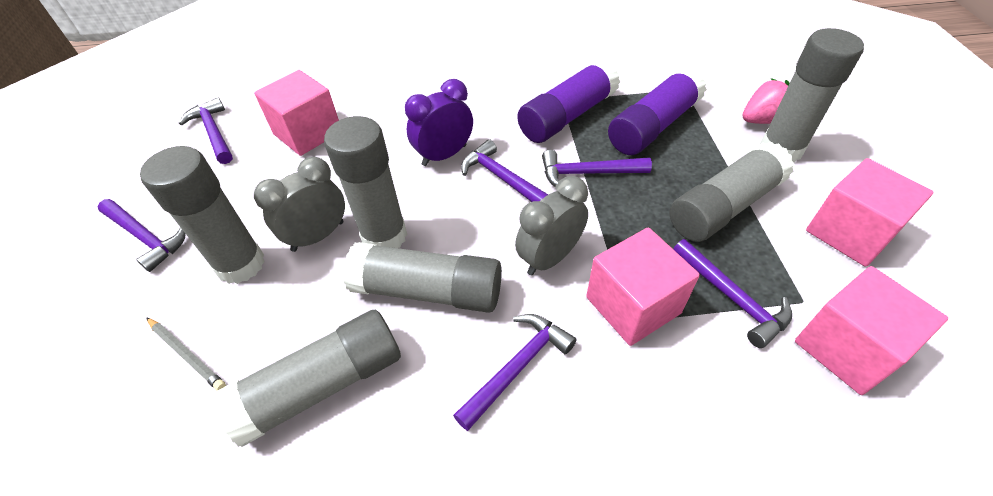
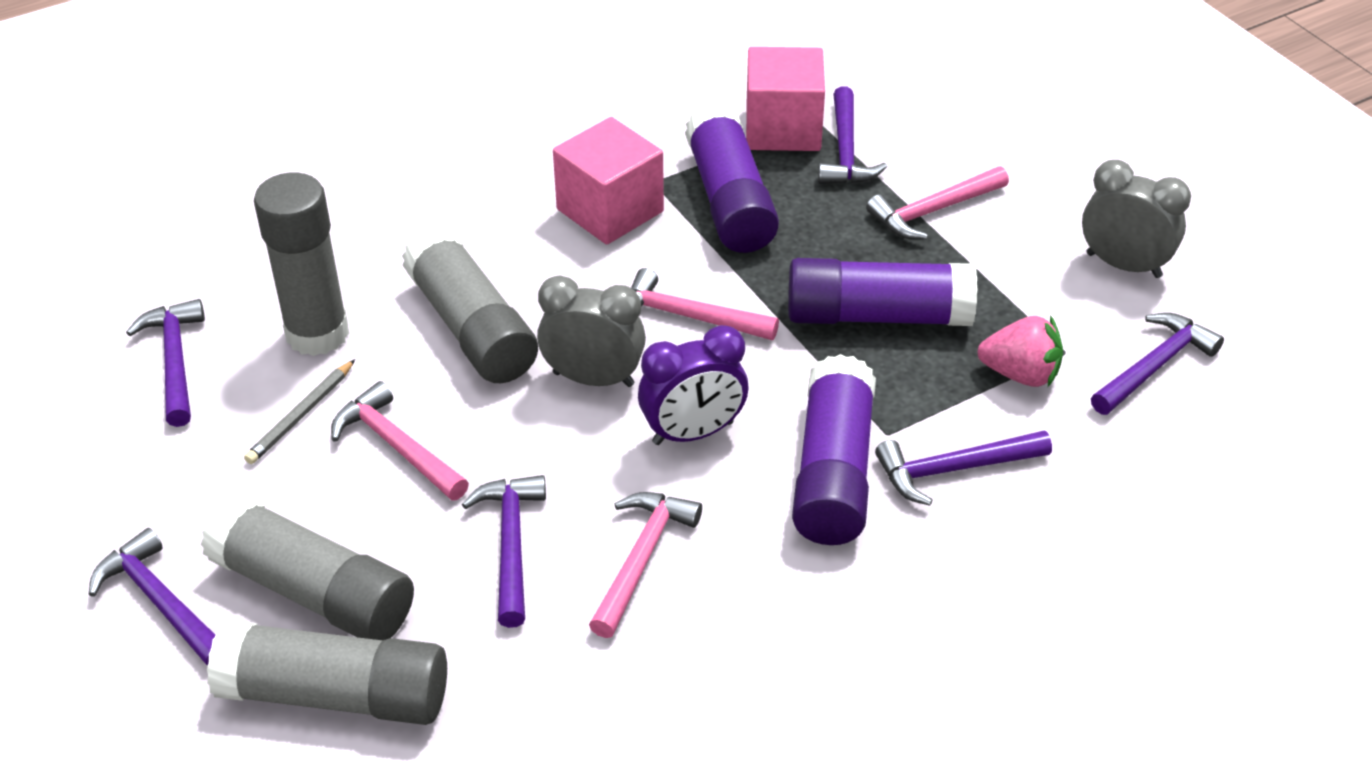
grey glue stick: [140,146,265,284] [213,310,401,447] [324,116,407,248] [343,242,502,313] [670,141,794,242] [760,28,864,162] = 6 -> [201,494,414,640] [207,620,447,725] [254,173,349,356] [402,227,538,383] = 4
pink cube: [254,70,339,156] [586,227,700,346] [795,266,948,395] [806,158,933,267] = 4 -> [553,117,664,244] [746,47,825,151] = 2
pink hammer: none = 0 -> [331,381,469,501] [589,492,702,638] [631,268,779,340] [866,166,1009,240] = 4
purple glue stick: [517,59,620,143] [608,67,707,155] = 2 -> [685,103,779,253] [788,258,977,326] [792,354,876,545] = 3

